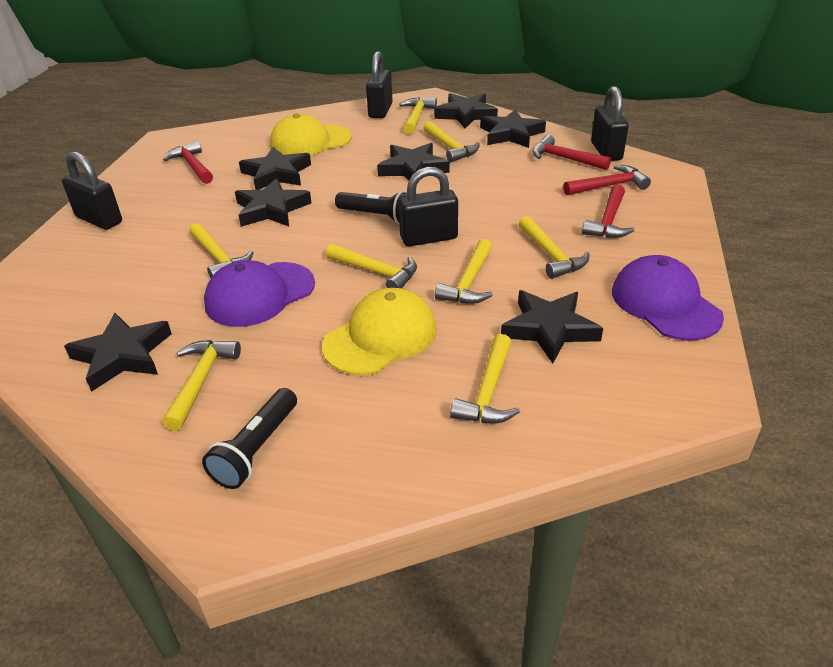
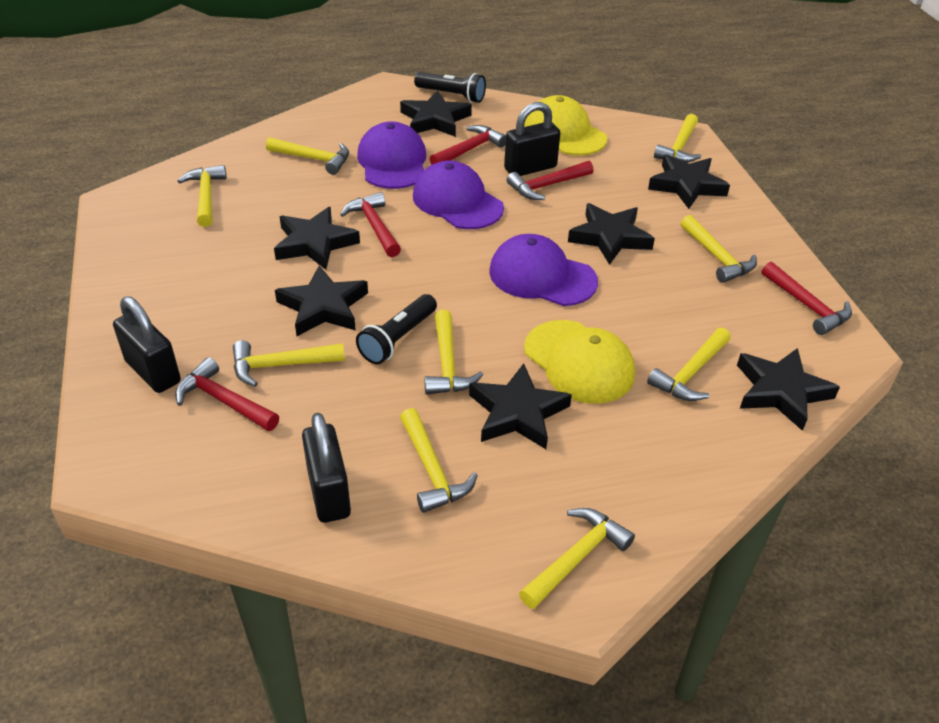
black padlock: [62,151,122,230] [366,51,393,118] [399,167,458,246] [591,86,629,161] = 4 -> [113,296,181,393] [302,413,351,523] [504,102,560,176] = 3
purple cap: [204,260,315,327] [612,255,724,341] = 2 -> [357,121,426,189] [413,161,504,229] [489,234,598,306] = 3
red hammer: [163,141,213,184] [533,135,611,170] [563,165,651,195] [582,185,635,238] = 4 -> [175,357,279,431] [340,192,401,257] [430,125,506,165] [507,161,594,200] [762,262,852,335] = 5
yellow hammer: [162,340,241,431] [189,223,254,278] [326,244,417,288] [399,97,437,134] [423,121,480,162] [435,239,493,304] [450,334,520,423] [519,216,590,279] = 8 -> [178,165,227,227] [233,340,345,387] [266,137,349,175] [400,408,478,513] [424,310,483,395] [519,508,635,609] [647,328,731,401] [654,114,701,163] [681,215,757,283] = 9

